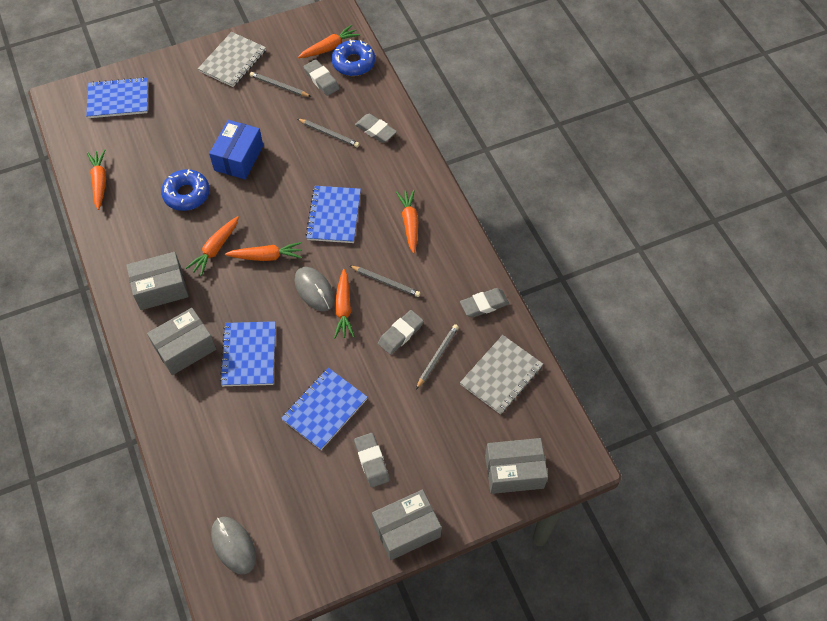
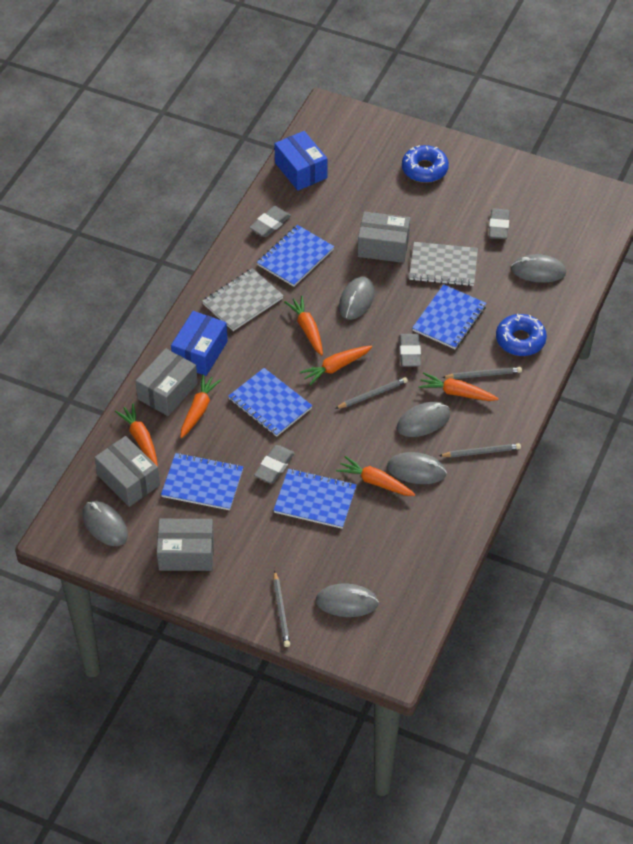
blue box: [209,120,263,179] = 1 -> [171,311,228,376] [274,131,328,191] = 2
blue notebook: [86,77,148,118] [220,321,276,386] [281,368,368,450] [305,186,361,243] = 4 -> [161,453,243,510] [228,368,313,437] [257,225,334,287] [273,469,357,529] [412,284,486,349] = 5
grey eraser: [304,59,340,96] [354,433,389,488] [355,113,397,143] [378,310,424,355] [460,288,509,318] = 5 -> [249,206,291,237] [254,445,295,483] [399,334,421,367] [489,208,510,239] = 4
grey mouse: [211,517,256,574] [295,267,335,311] = 2 -> [82,501,128,546] [315,584,379,617] [339,277,375,320] [387,452,447,484] [397,402,450,437] [511,254,566,283] = 6

